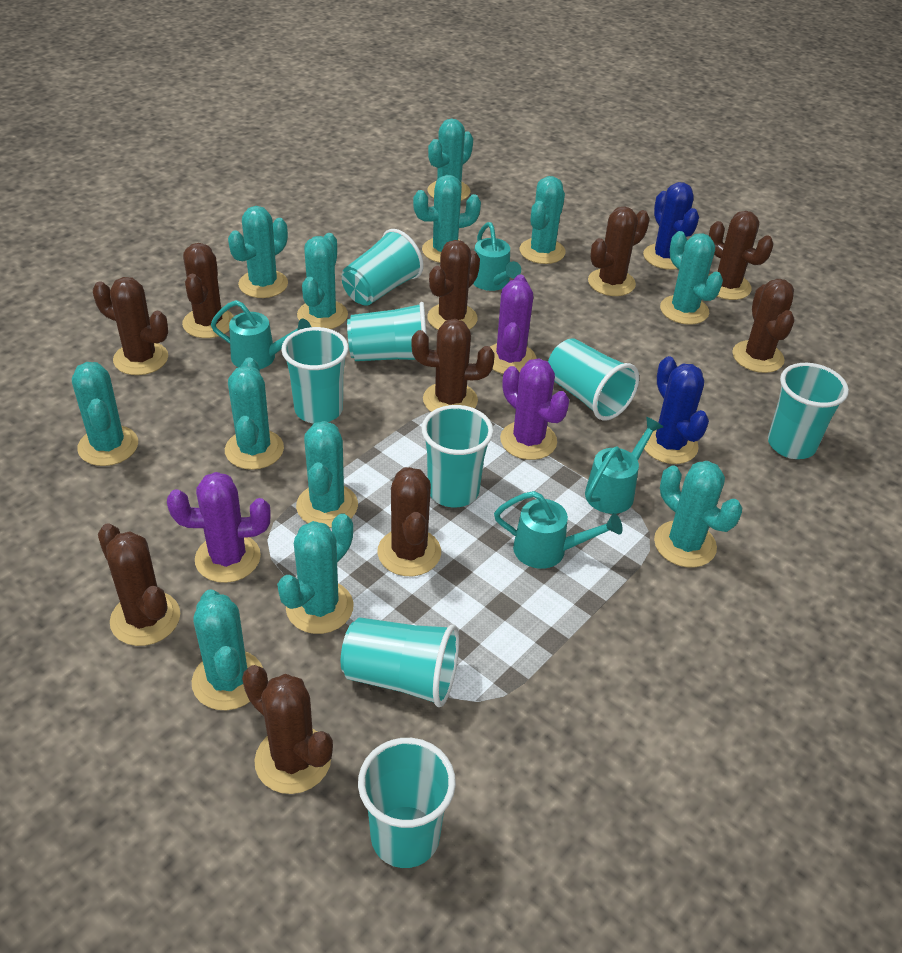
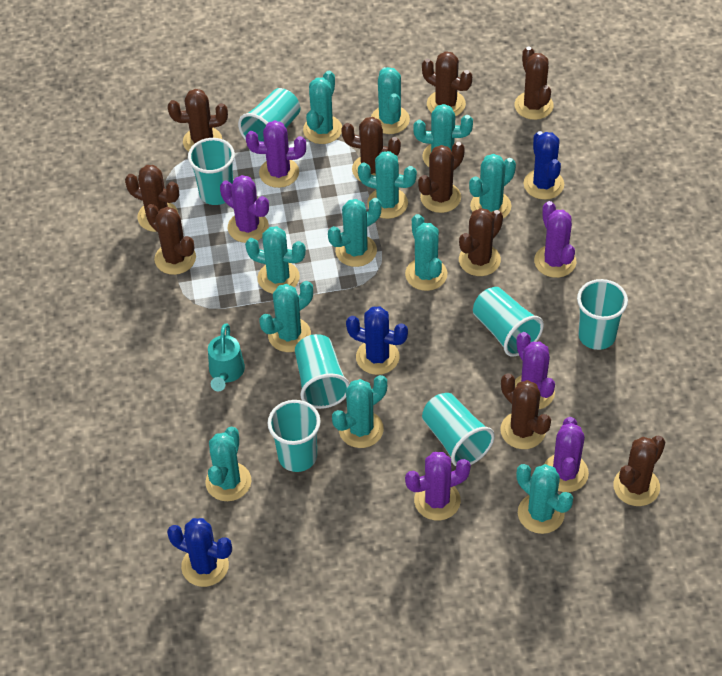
blue cactus: [642,356,709,464] [643,182,699,270] = 2 -> [167,518,232,587] [346,306,408,375] [524,131,564,200] = 3
purple cactus: [167,472,271,583] [490,274,537,374] [500,358,569,460] = 3 -> [220,175,269,243] [246,120,306,188] [405,452,471,520] [515,332,555,409] [534,201,576,278] [544,417,589,492] = 6
turquoise cup: [281,327,349,423] [341,618,459,707] [342,229,424,306] [347,302,427,361] [358,738,456,868] [422,405,493,507] [548,338,639,421] [768,363,849,459] = 8 -> [188,138,235,205] [238,88,300,142] [267,400,321,472] [295,334,350,409] [422,393,495,466] [473,287,544,356] [577,279,628,350] = 7
turquoise watering can: [211,300,311,369] [473,222,521,291] [494,491,623,569] [585,417,663,514] = 4 -> [208,324,245,392] = 1

